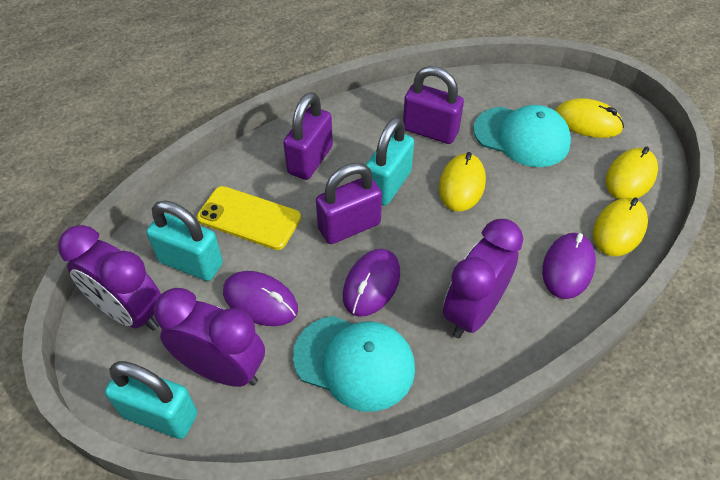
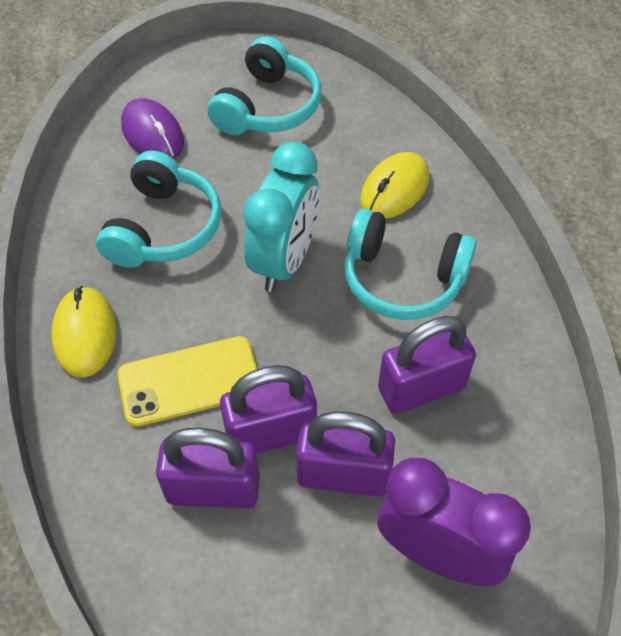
purple clock: [58,225,161,331] [154,288,265,387] [443,219,523,338] = 3 -> [377,458,531,586] = 1
purple mouse: [223,271,298,326] [343,249,400,317] [542,233,596,299] = 3 -> [121,98,184,159] = 1
purple padlock: [283,92,333,180] [316,163,382,244] [403,66,464,144] = 3 -> [156,428,260,509] [220,365,317,454] [296,412,395,497] [378,316,476,414] = 4
turquoise cap: [293,316,415,412] [473,105,571,167] = 2 -> none = 0
turquoise clock: none = 0 -> [243,141,320,292] = 1
turquoise headphones: none = 0 -> [96,150,222,268] [207,36,321,135] [344,208,477,320] = 3
turquoise padlock: [105,361,198,439] [146,200,223,281] [366,117,414,206] = 3 -> none = 0
yellow mouse: [439,152,486,212] [555,98,624,138] [593,197,648,256] [606,147,658,199] = 4 -> [51,286,117,378] [360,152,429,219] = 2

